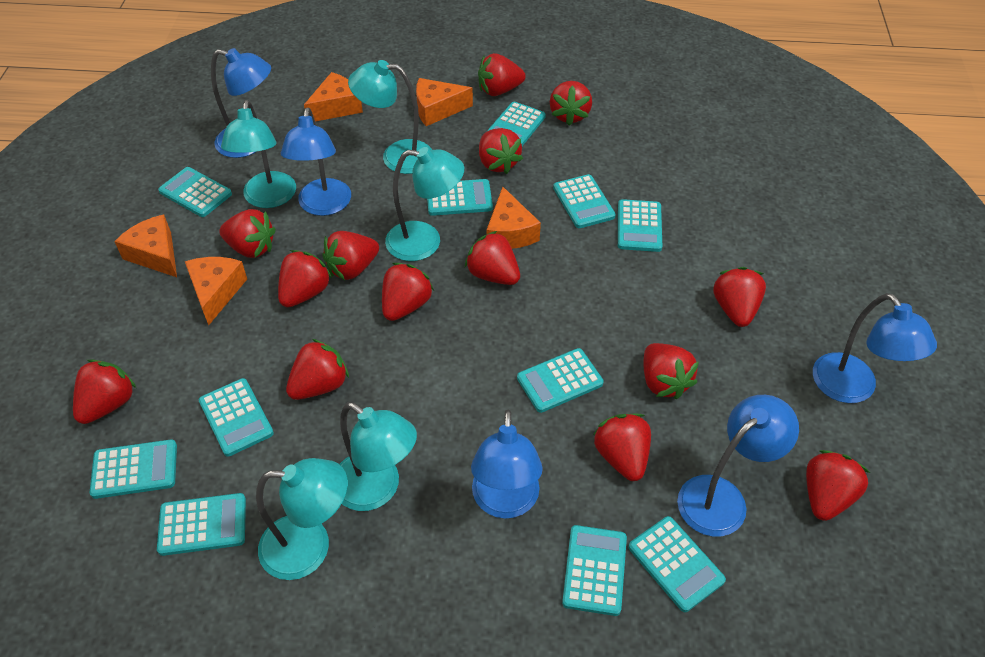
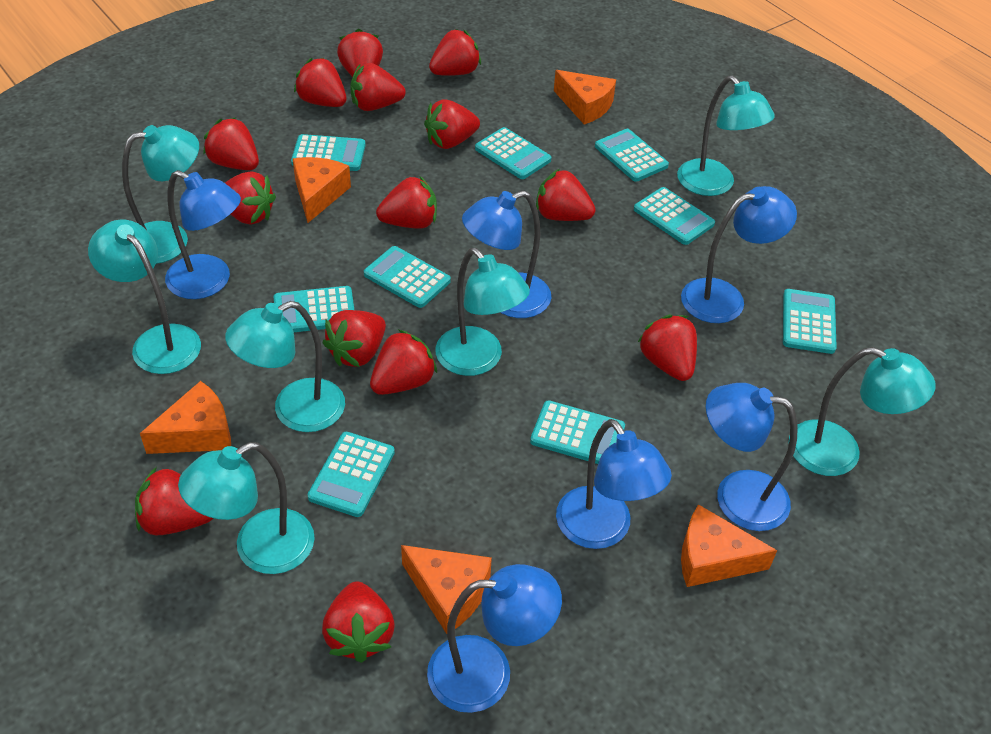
blue lamp: [211,48,271,158] [281,108,351,216] [471,410,543,519] [677,395,799,537] [813,293,937,403] = 5 -> [165,170,241,299] [427,564,562,713] [462,191,552,318] [556,419,672,549] [681,186,797,323] [706,383,798,531] = 6
turquoise calculator: [89,439,177,499] [157,493,246,556] [158,167,232,217] [199,378,274,457] [427,179,493,216] [486,102,546,146] [517,348,604,413] [553,174,616,228] [562,525,627,616] [618,199,662,252] [628,516,726,612] = 11 -> [274,286,354,332] [291,134,366,171] [307,432,395,517] [364,246,451,308] [475,127,552,179] [530,400,625,464] [595,129,669,182] [634,187,715,245] [783,289,837,354] = 9
turquoise lamp: [221,100,296,208] [256,458,348,580] [339,402,417,511] [348,60,432,174] [385,147,464,261] = 5 -> [88,220,201,374] [122,125,199,264] [178,442,315,574] [225,301,345,432] [435,248,530,376] [677,76,775,196] [789,347,936,476] = 7

